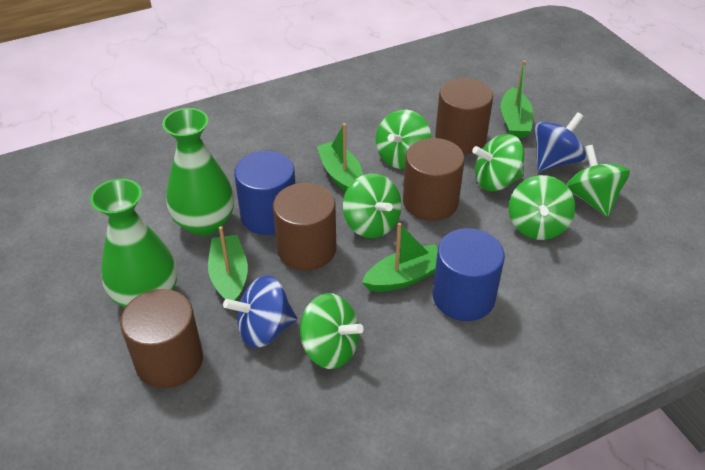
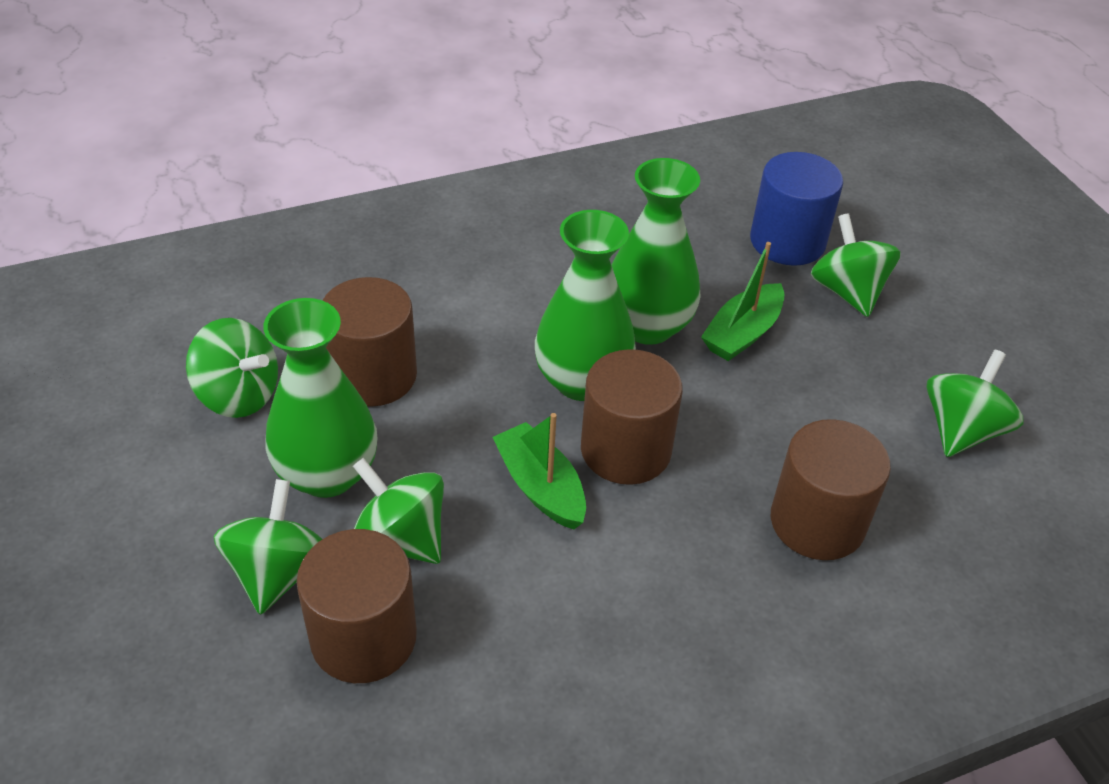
blue cylinder: [234,151,295,235] [433,228,505,321] = 2 -> [750,152,843,266] = 1
blue spinning top: [223,275,297,348] [534,112,586,172] = 2 -> none = 0
green boat: [208,226,248,301] [317,123,363,192] [362,223,438,292] [501,60,533,138] = 4 -> [492,413,586,530] [701,242,784,361] = 2
green spinning top: [300,293,364,369] [343,173,402,238] [376,109,431,169] [472,134,524,191] [509,175,575,240] [567,145,630,217] = 6 -> [186,318,278,418] [214,479,322,615] [353,458,444,564] [810,213,901,317] [926,350,1024,457] = 5
green vase: [90,179,177,308] [162,108,234,236] = 2 -> [263,298,377,498] [535,210,636,401] [611,158,701,345] = 3

